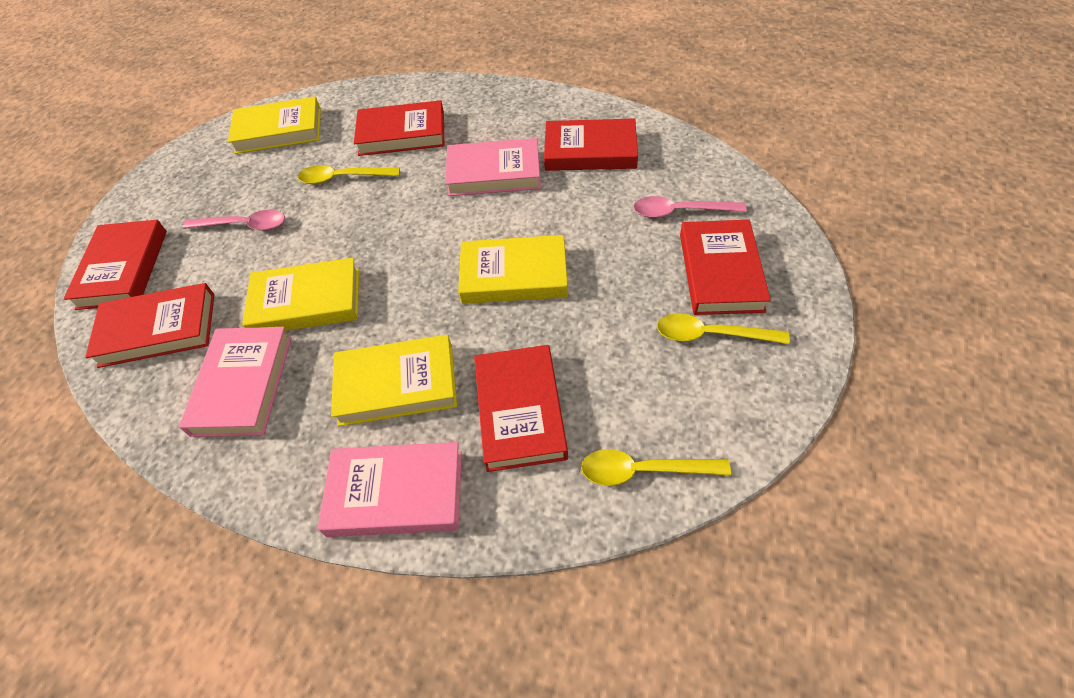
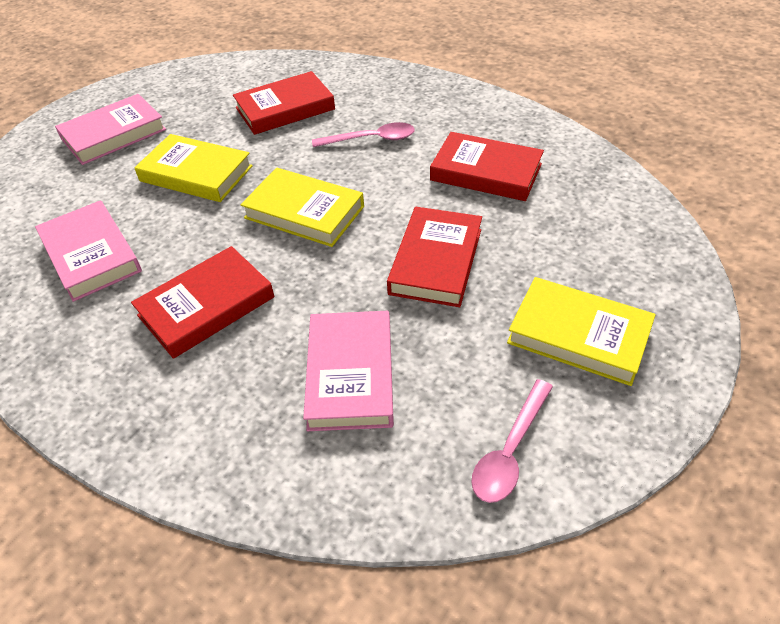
red book: [63,220,167,310] [85,283,214,368] [354,100,444,156] [474,345,568,472] [544,118,638,171] [680,220,771,315] = 6 -> [131,246,274,359] [233,71,335,135] [387,207,482,307] [430,132,544,201] = 4
yellow book: [228,96,321,154] [242,258,359,331] [331,335,457,426] [458,235,568,304] = 4 -> [134,134,253,202] [241,168,364,247] [507,277,656,386] = 3
yellow spoon: [298,165,400,184] [581,449,731,486] [657,313,790,344] = 3 -> none = 0

